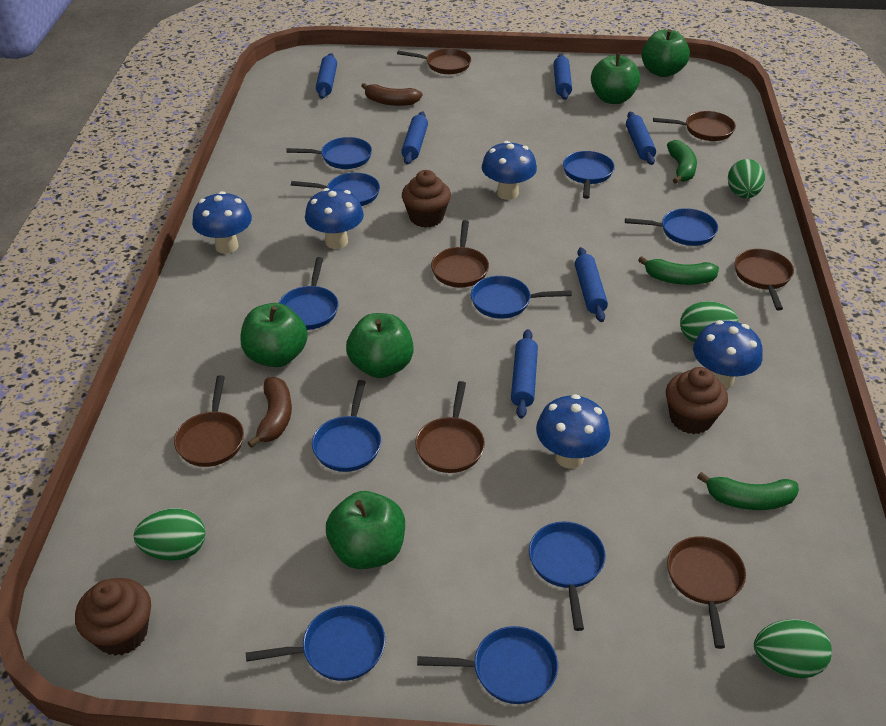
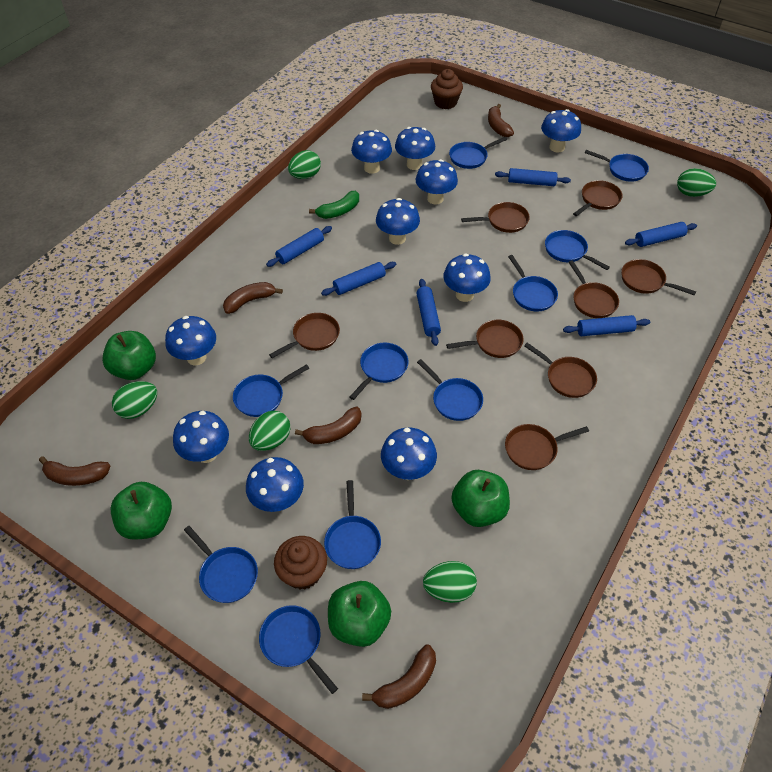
blue mushroom: [192,191,252,254] [305,188,364,249] [482,141,537,200] [536,394,610,469] [693,320,763,389] = 5 -> [165,316,216,365] [173,411,229,463] [246,457,304,512] [351,130,392,174] [376,198,420,245] [381,427,437,480] [395,127,435,170] [416,159,458,205] [443,254,491,302] [541,109,581,152] = 10
brown banana: [247,377,292,448] [361,83,422,106] = 2 -> [39,456,110,486] [223,282,283,314] [295,407,362,444] [362,645,436,709] [488,104,514,137] = 5
brown cupcake: [75,578,151,656] [402,170,451,228] [666,367,728,434] = 3 -> [274,536,327,590] [431,69,463,109] = 2
brown pan: [174,375,244,467] [397,48,471,74] [415,381,485,473] [431,220,489,287] [653,111,736,141] [667,536,746,649] [735,249,794,310] = 7 -> [269,313,340,358] [446,320,524,358] [461,202,530,233] [505,424,589,470] [524,343,597,398] [568,260,619,318] [573,180,623,216] [621,259,696,295] = 8
green apple: [240,303,308,367] [326,491,405,569] [346,313,414,378] [591,53,640,104] [642,29,690,77] = 5 -> [102,331,156,380] [110,482,172,540] [328,581,391,647] [451,470,510,527] = 4
green banana: [638,256,719,285] [667,140,697,184] [697,472,799,510] = 3 -> [309,191,359,219] = 1
green egg: [134,508,205,561] [680,301,738,342] [728,159,765,198] [754,619,832,678] = 4 -> [112,381,157,419] [249,411,290,451] [288,150,321,179] [423,561,477,603] [677,168,716,197] = 5

